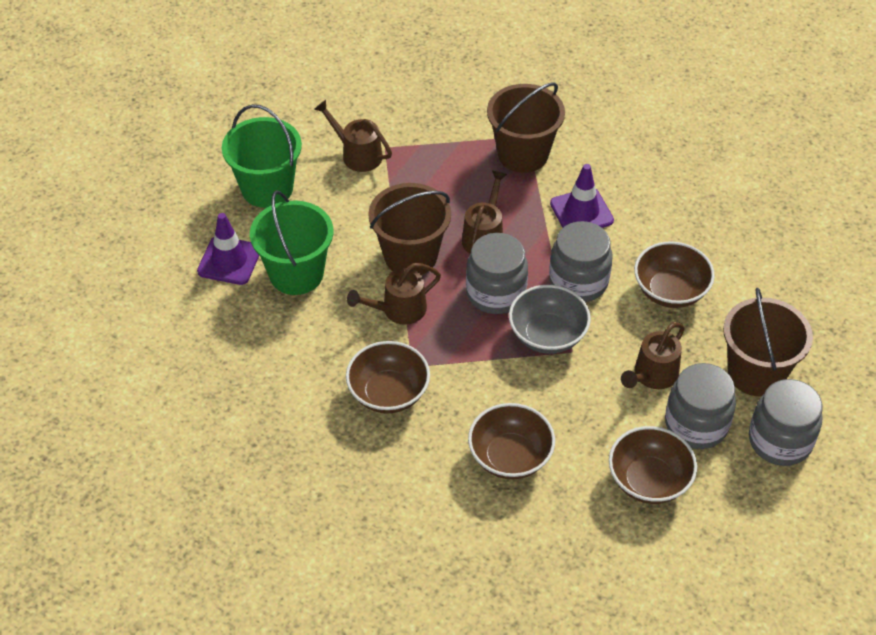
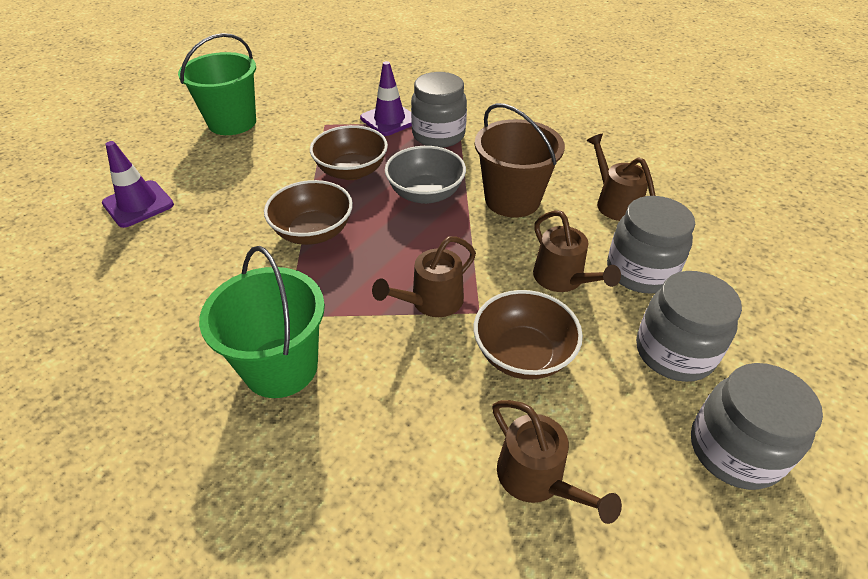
brown bowl: [346,341,430,414] [468,403,555,479] [609,426,697,504] [634,241,715,308] = 4 -> [264,180,353,245] [310,125,388,180] [474,290,583,380] = 3
brown bucket: [368,183,451,275] [487,83,565,173] [723,288,813,396] = 3 -> [475,103,565,218] = 1

